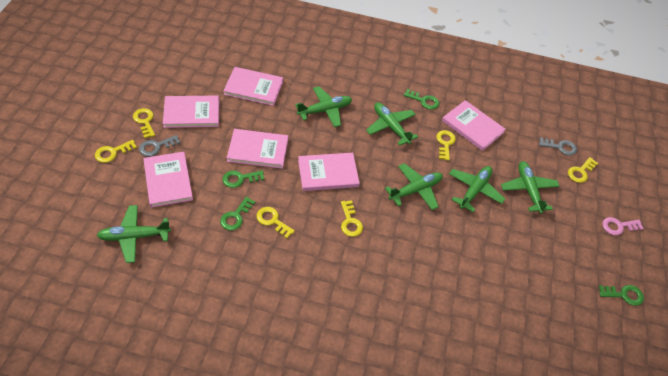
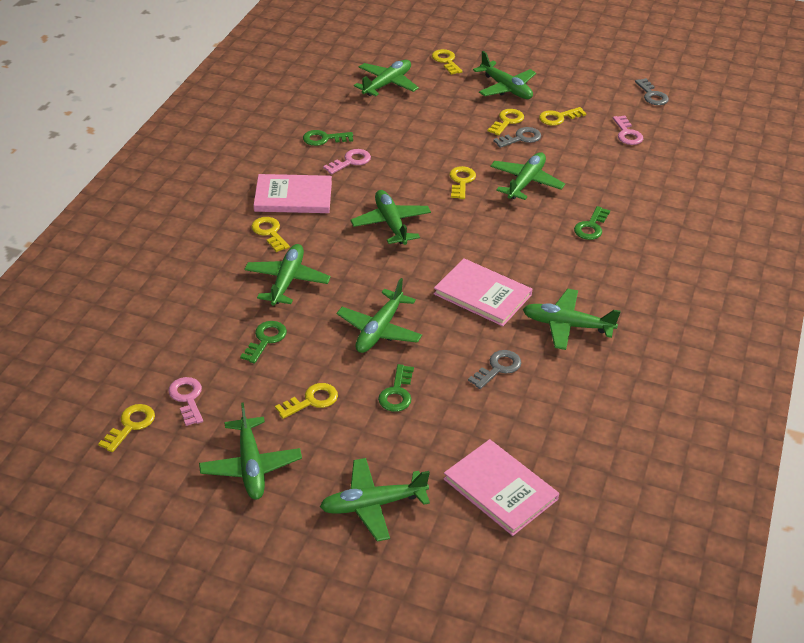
green plane: [97,205,171,263] [295,86,352,127] [366,102,418,146] [385,163,443,210] [449,166,505,212] [501,161,560,214] = 6 -> [199,402,302,500] [244,244,331,305] [320,458,430,541] [337,278,422,353] [350,190,431,245] [354,60,419,96] [473,51,536,99] [490,152,565,200] [523,289,621,350] = 9
grey key: [139,135,180,157] [539,137,577,156] = 2 -> [468,350,521,389] [493,127,541,148] [635,78,669,105] = 3
pink book: [143,152,193,208] [163,96,219,128] [223,67,283,106] [227,129,288,169] [298,153,360,191] [442,100,506,151] = 6 -> [254,174,332,213] [434,258,532,326] [443,439,559,536] = 3
pink key: [602,217,644,235] = 1 -> [168,377,203,426] [323,149,371,174] [613,116,643,145] = 3
yellow key: [95,140,137,163] [133,108,155,138] [256,207,295,239] [341,200,363,237] [436,130,456,161] [568,157,598,183] = 6 -> [98,404,155,452] [251,217,290,252] [275,383,338,419] [432,49,463,75] [449,166,476,199] [488,109,524,135] [539,107,587,126] = 7

